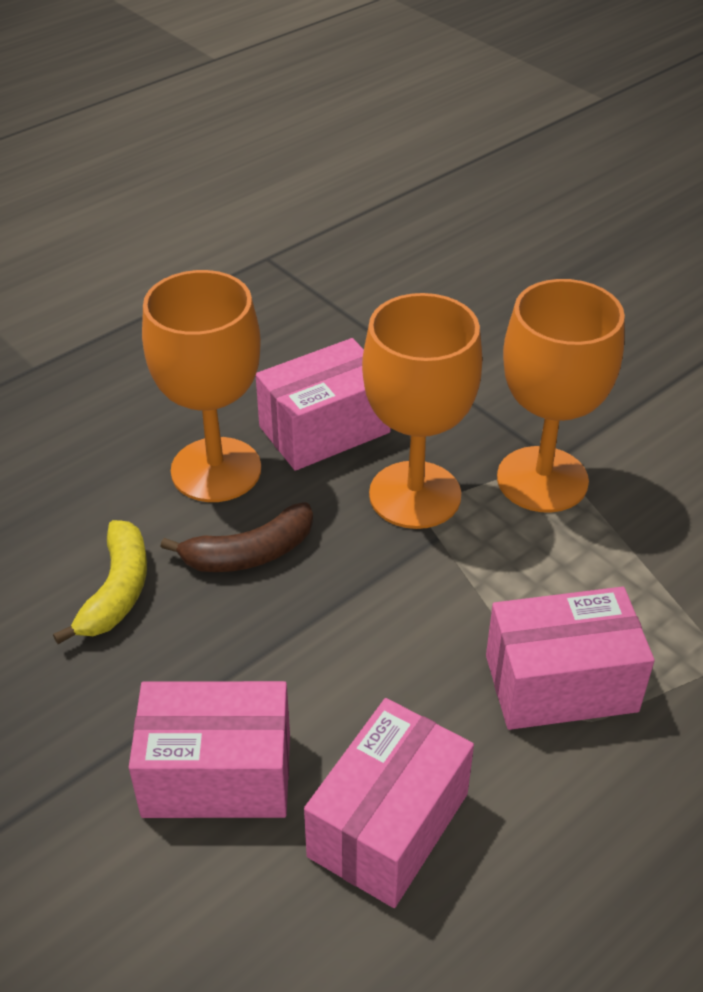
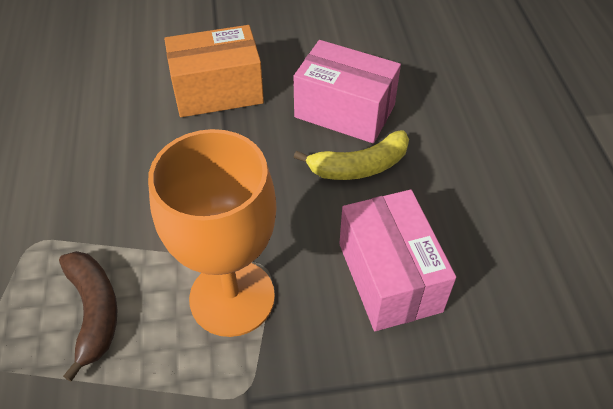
orange box: none = 0 -> [164,25,264,117] = 1
orange goblet: [142,270,261,502] [362,293,482,529] [497,279,625,513] = 3 -> [148,129,277,337] = 1
pink box: [129,681,290,818] [256,338,391,471] [304,698,474,908] [486,587,655,730] = 4 -> [293,40,401,143] [339,190,456,331] = 2

